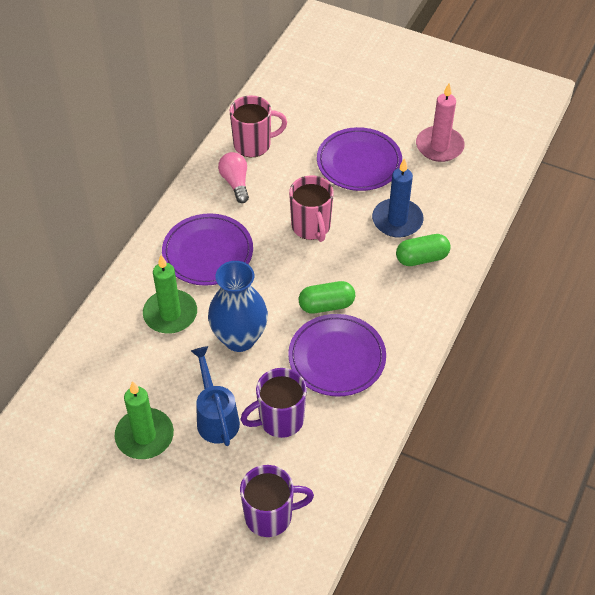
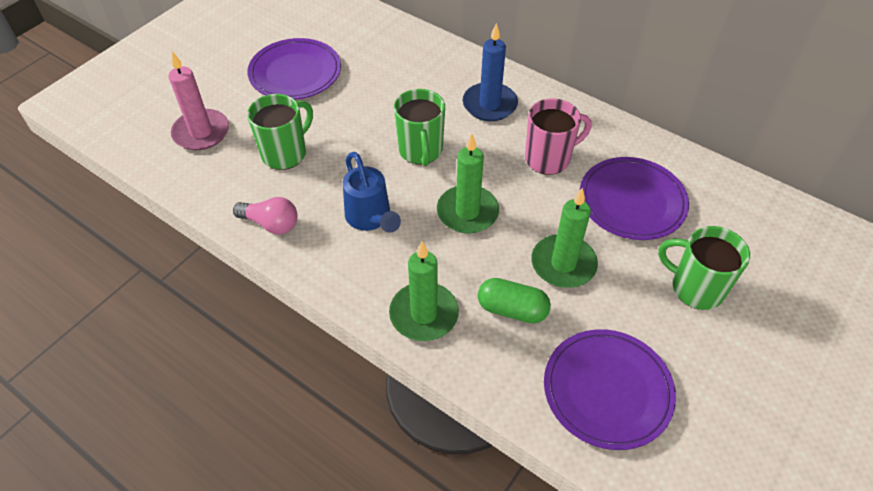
blue vase: [208,261,268,352] = 1 -> none = 0
green candle: [115,381,174,459] [143,255,197,334] = 2 -> [389,241,459,341] [437,134,499,233] [531,188,598,288] = 3
green capsule: [299,281,355,314] [396,234,451,266] = 2 -> [478,278,551,323] = 1
green mug: none = 0 -> [247,94,313,170] [394,89,445,166] [658,226,750,310] = 3
pink mug: [230,95,287,157] [289,175,334,242] = 2 -> [525,98,592,175] = 1
purple mug: [240,368,307,438] [240,465,314,537] = 2 -> none = 0

